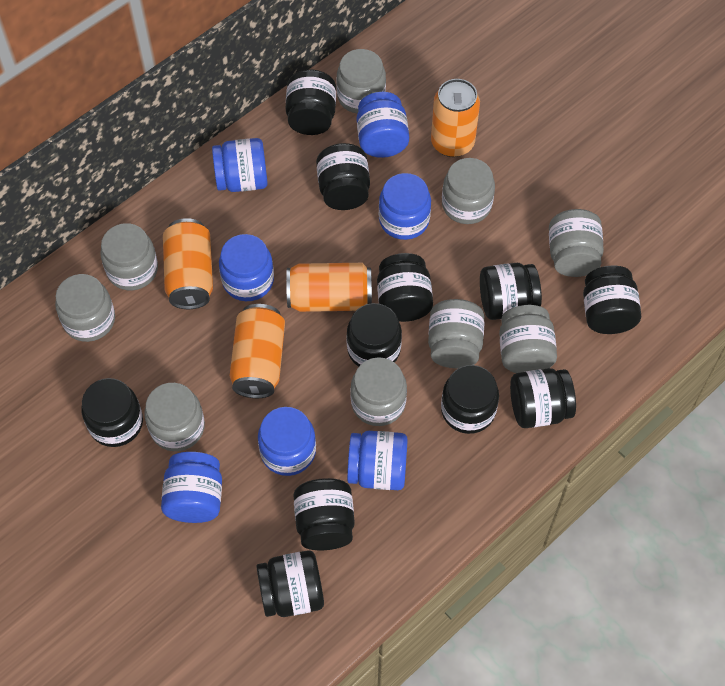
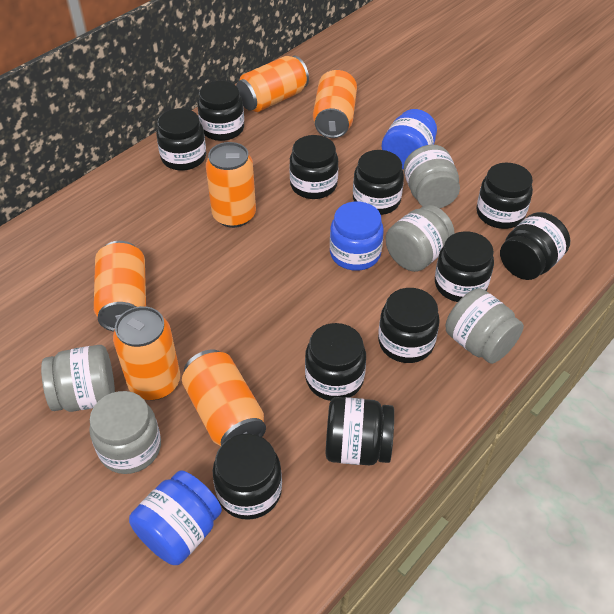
blue jar: [161,452,222,523] [212,138,268,192] [219,234,274,301] [258,407,316,476] [347,431,408,490] [357,92,409,158] [379,173,431,240] = 7 -> [129,470,222,565] [330,201,384,271] [382,109,437,169] = 3
grey jar: [55,274,115,342] [100,223,158,290] [144,383,205,451] [336,49,386,114] [350,357,407,426] [428,299,484,368] [442,158,495,224] [499,305,557,373] [549,209,604,277] = 9 -> [41,345,115,412] [89,391,161,474] [385,205,454,272] [404,145,460,208] [446,288,524,364] = 5
orange can: [163,218,213,309] [230,304,285,398] [286,263,372,312] [431,79,480,157] = 4 -> [94,241,146,332] [113,306,180,400] [182,349,266,446] [206,142,256,228] [236,56,309,112] [313,70,357,138] = 6

